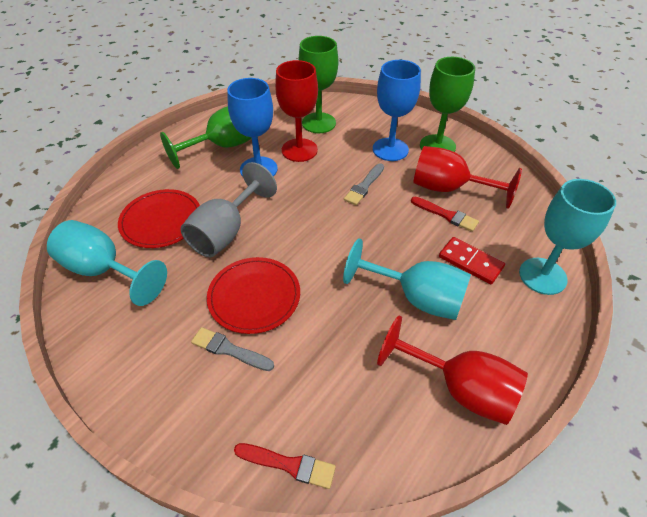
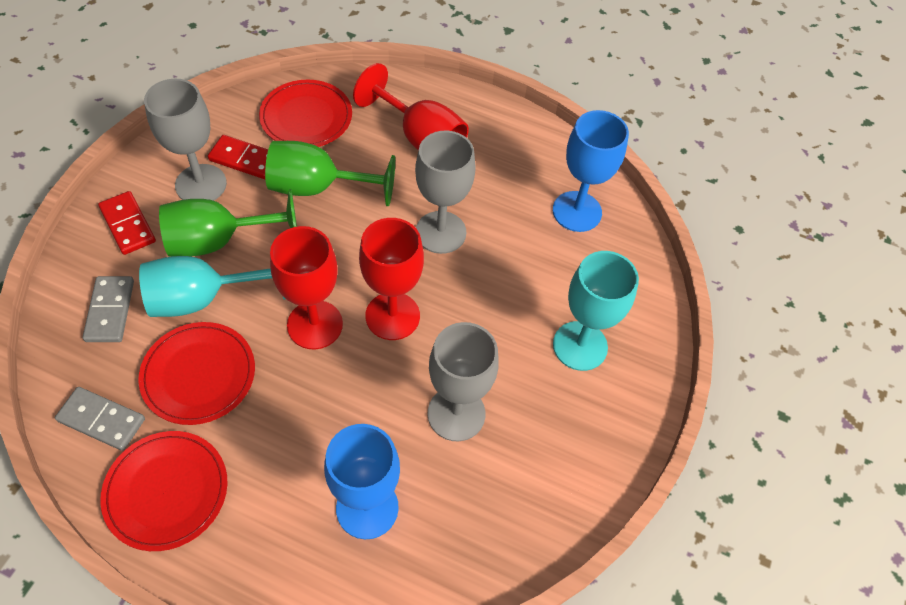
green goblet: [160,106,252,169] [298,36,338,133] [420,57,475,152] = 3 -> [159,189,297,257] [265,141,395,206] = 2
grey brush: [191,327,274,371] [344,163,384,205] = 2 -> none = 0
grey domino: none = 0 -> [55,387,145,451] [83,276,134,342] = 2
grey goblet: [181,162,277,257] = 1 -> [144,79,227,201] [415,131,476,254] [427,322,499,441] = 3
red brush: [234,443,336,489] [411,197,479,232] = 2 -> none = 0
red domino: [439,237,505,284] = 1 -> [98,191,156,255] [208,135,268,179] = 2
red plate: [118,189,200,248] [207,257,300,334] = 2 -> [100,431,227,551] [138,322,255,425] [259,80,352,147] = 3
turquoise goblet: [47,220,167,306] [343,238,471,320] [519,179,616,295] = 3 -> [139,256,285,317] [553,251,639,371] = 2

